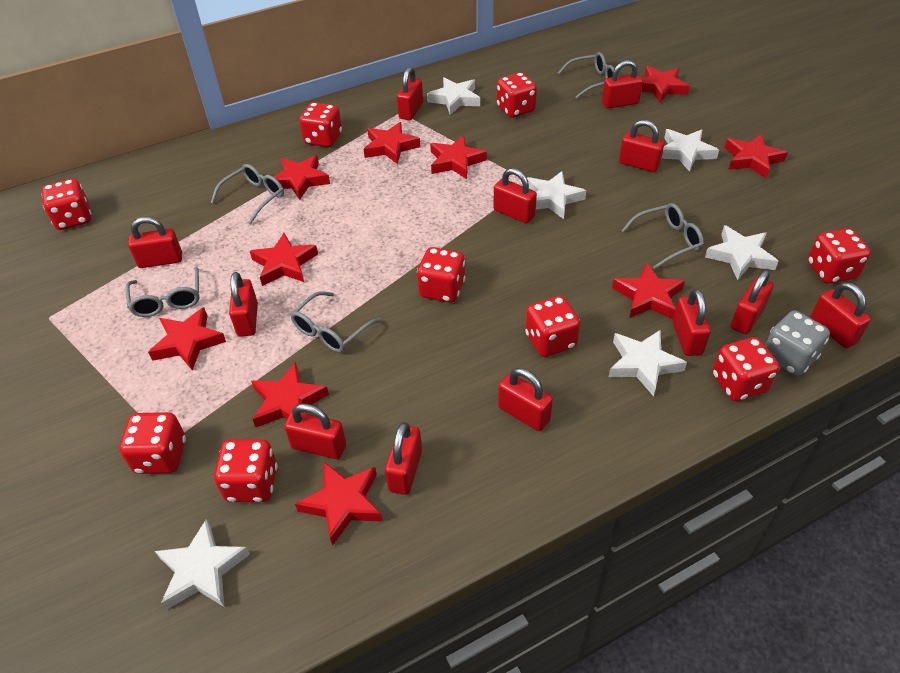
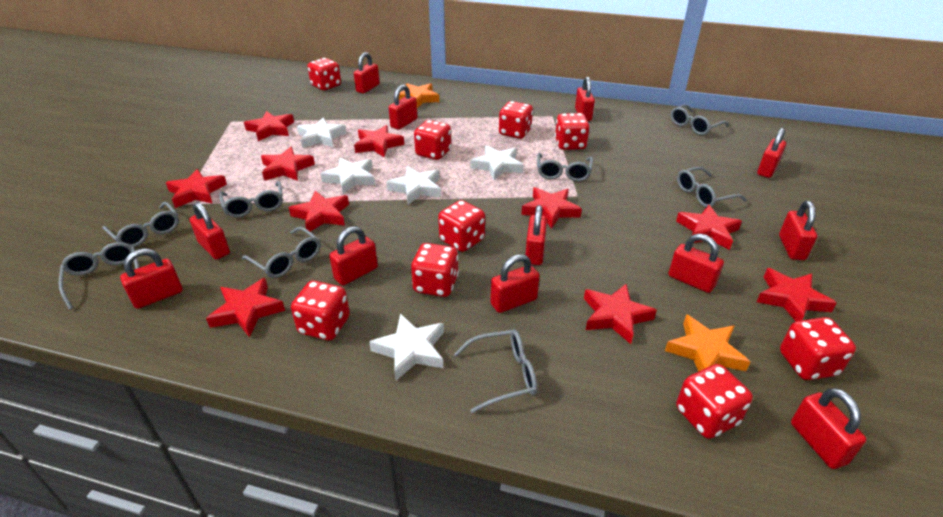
grey dice: [765,310,830,376] = 1 -> none = 0
grey glasses: [125,267,200,317] [211,164,284,225] [290,291,381,353] [558,52,615,98] [621,203,704,269] = 5 -> [59,242,139,310] [103,202,179,247] [219,181,283,218] [241,227,321,278] [454,329,537,413] [537,153,593,181] [671,104,729,135] [677,167,747,207] = 8
orange star: none = 0 -> [399,83,439,108] [665,314,750,372] = 2
white star: [155,519,250,610] [427,77,480,115] [527,171,586,219] [609,330,687,396] [662,129,719,172] [705,225,779,280] = 6 -> [297,117,347,148] [320,157,375,194] [369,314,444,381] [387,166,441,204] [471,145,524,180] = 5

